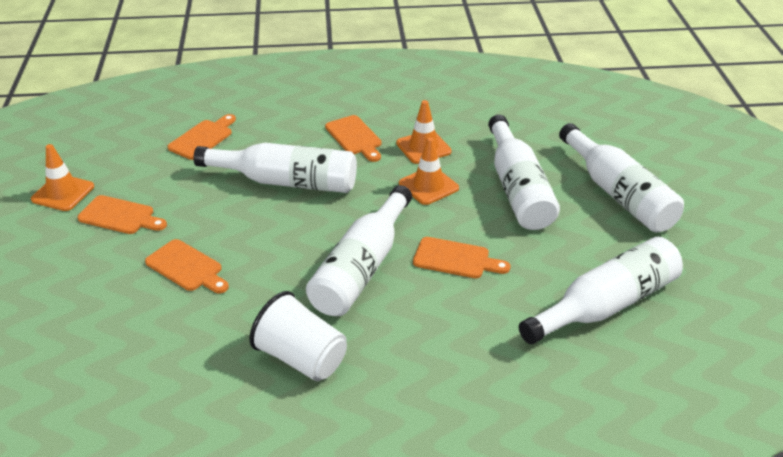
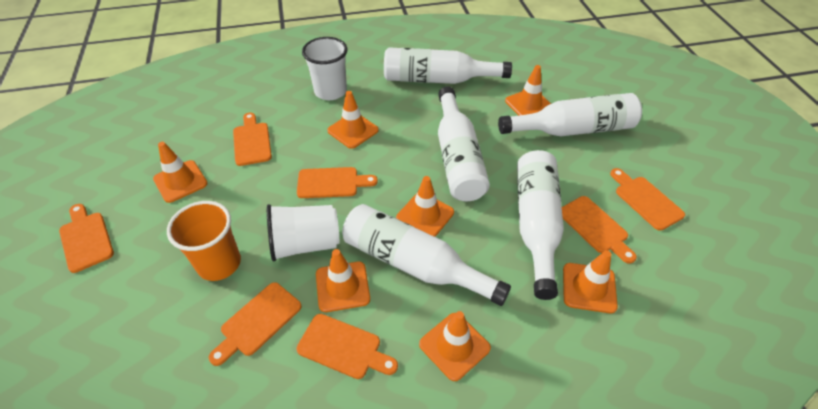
orange cup: none = 0 -> [167,201,241,281] = 1
orange cutting board: [77,195,167,234] [145,239,229,293] [167,114,236,160] [325,115,382,162] [413,237,510,278] = 5 -> [59,204,114,273] [209,282,302,366] [233,113,272,166] [296,314,398,379] [297,167,378,198] [562,196,637,264] [610,168,685,231] = 7
orange traffic cone: [31,144,94,211] [396,100,452,164] [399,137,459,205] = 3 -> [153,142,208,203] [316,249,370,312] [327,91,379,149] [396,176,454,237] [419,311,491,381] [505,65,551,115] [563,250,618,313] = 7
white cup: [250,291,347,381] = 1 -> [267,204,339,262] [302,37,347,100] = 2

